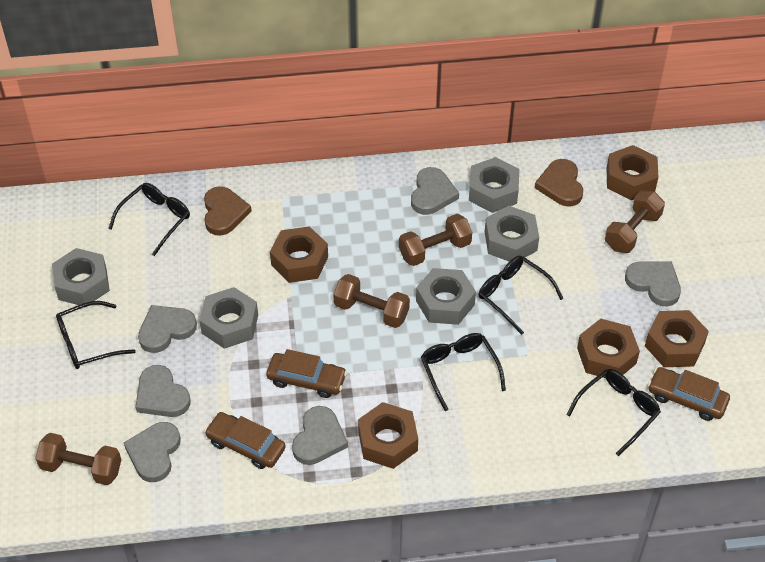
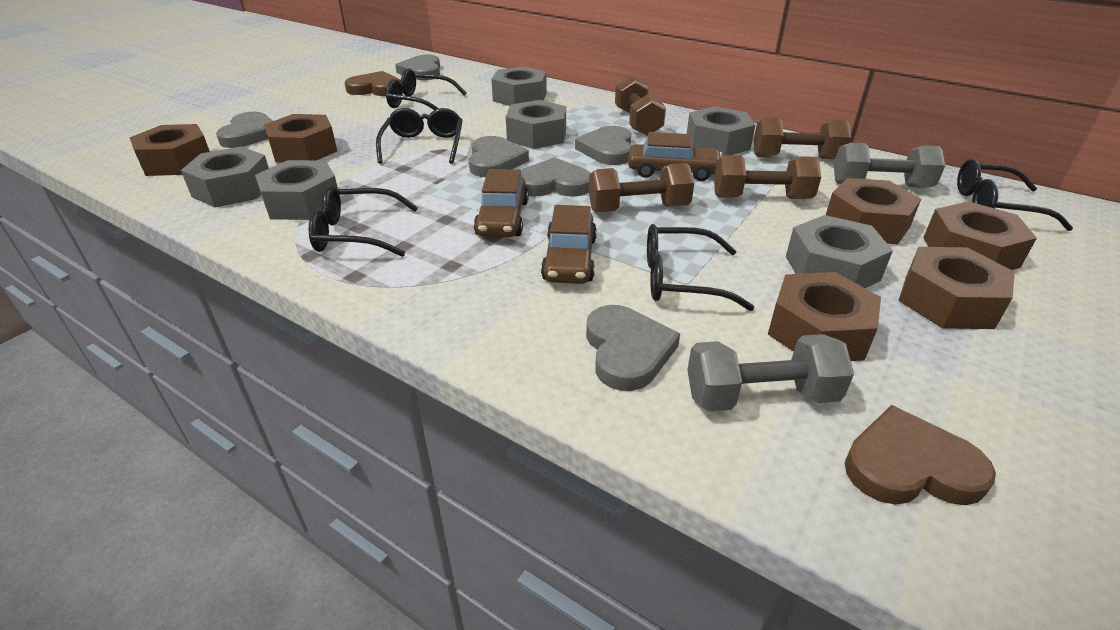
brown nut: [270,226,328,283] [358,402,418,469] [577,319,640,378] [607,145,658,200] [645,310,709,367] = 5 -> [129,124,210,176] [264,114,337,163] [768,272,881,361] [826,178,921,244] [898,247,1015,329] [923,201,1037,270] = 6
grey dumbbell: none = 0 -> [687,334,854,412] [834,143,945,188] = 2
grey nut: [52,248,110,305] [199,287,258,349] [416,268,476,325] [469,157,519,213] [485,206,539,261] = 5 -> [181,147,269,207] [255,160,341,220] [491,66,547,106] [506,100,566,149] [687,106,755,157] [786,215,893,288] = 6

